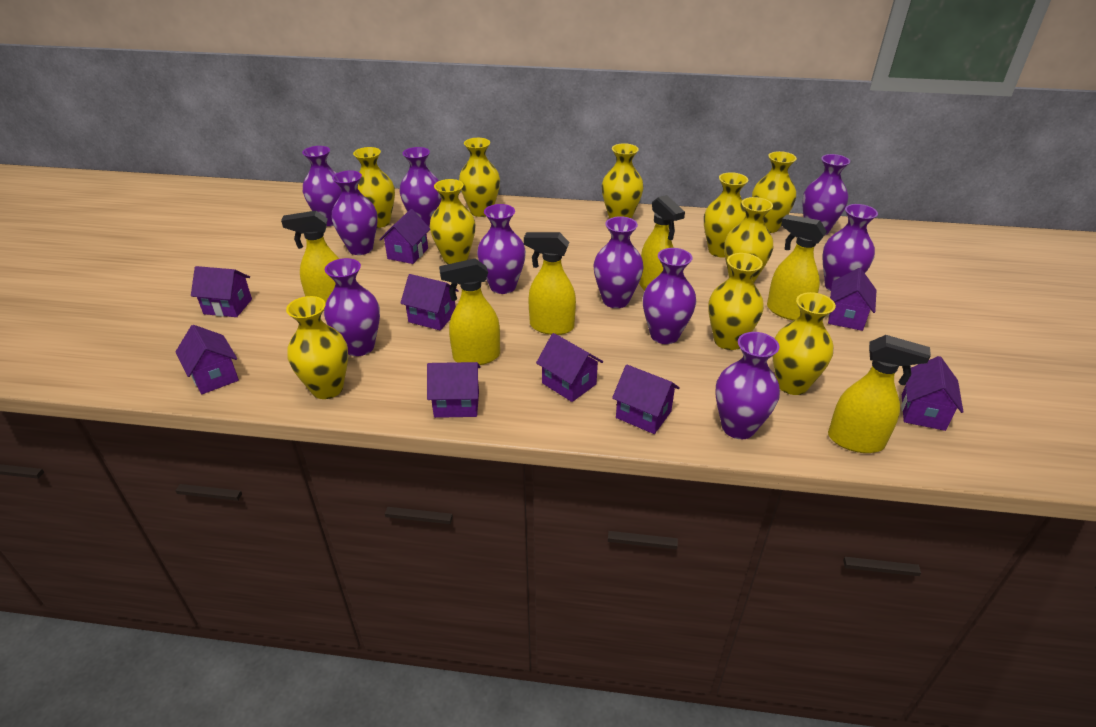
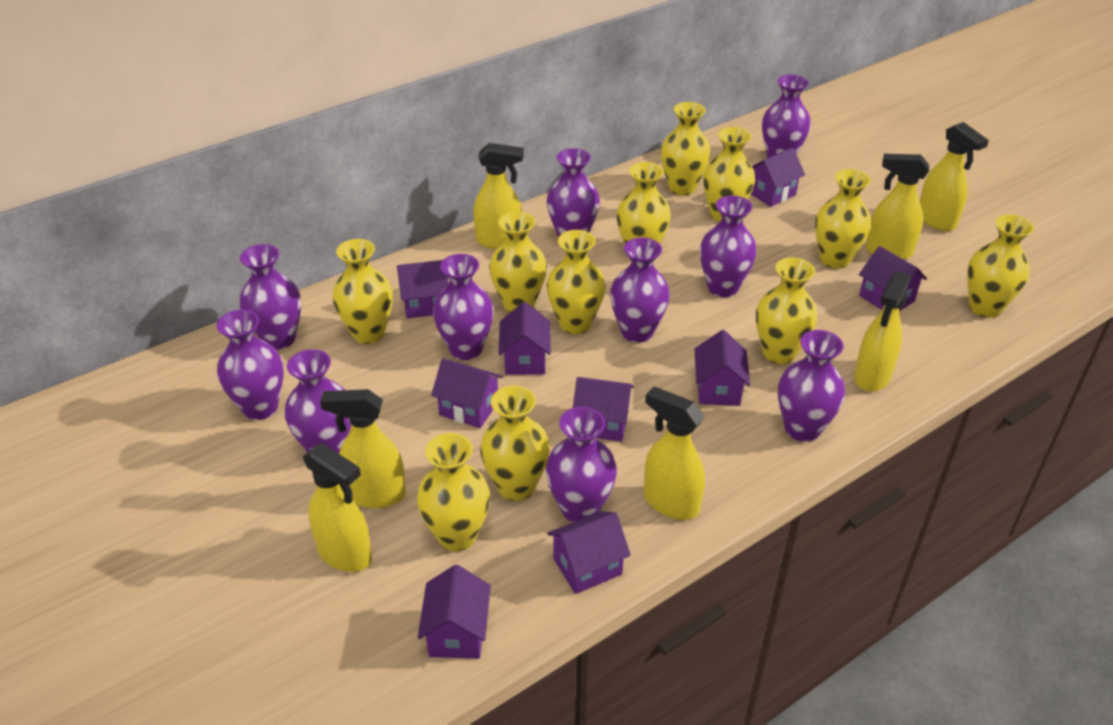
yellow spray bottle: [281,211,339,311] [439,258,500,365] [524,232,576,335] [639,195,685,291] [767,215,827,321] [828,335,931,453] = 6 -> [303,443,372,572] [320,389,406,508] [473,143,524,249] [644,386,705,520] [854,271,911,392] [866,154,929,260] [919,122,989,231] = 7
yellow vase: [286,296,348,399] [353,147,395,228] [430,179,476,264] [459,138,500,217] [602,143,644,219] [704,172,748,257] [708,253,764,350] [724,197,773,283] [752,151,797,233] [773,292,836,395] = 10 -> [332,239,393,344] [417,433,490,551] [480,386,550,501] [489,211,547,312] [546,230,606,334] [617,162,671,245] [661,102,711,195] [703,127,755,222] [756,257,818,364] [815,169,871,269] [967,214,1034,318] = 11

